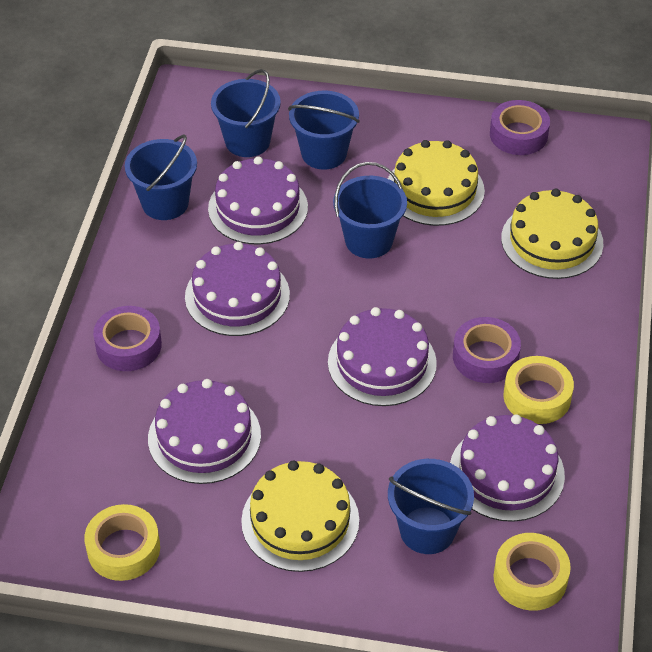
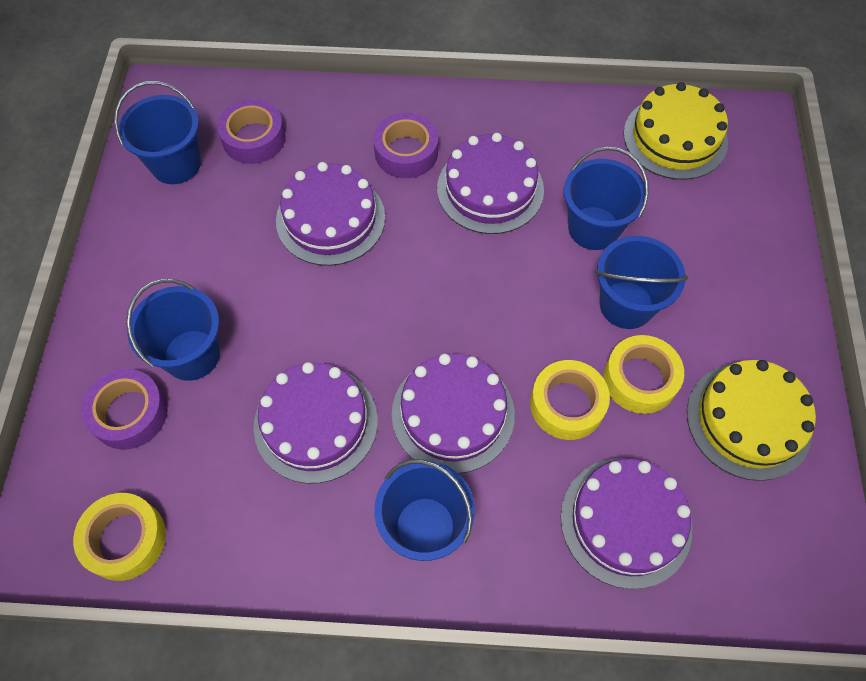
yellow cake: [241,461,359,572] [388,140,485,226] [501,189,603,279] = 3 -> [623,82,728,180] [687,360,816,481] = 2

